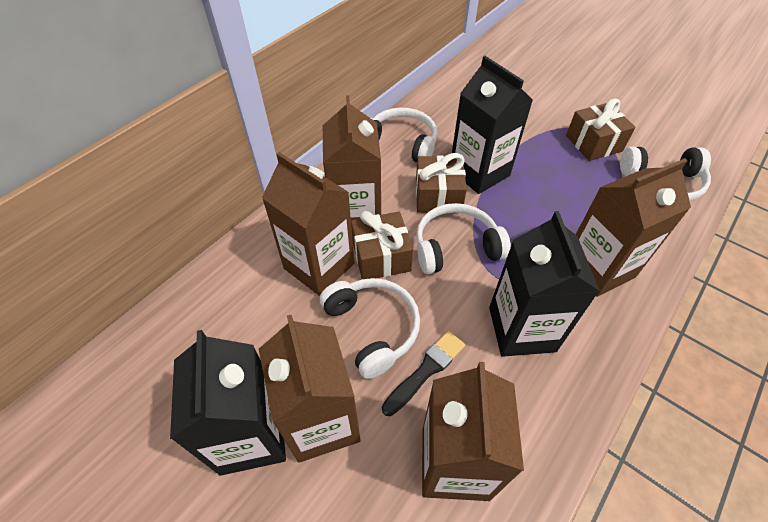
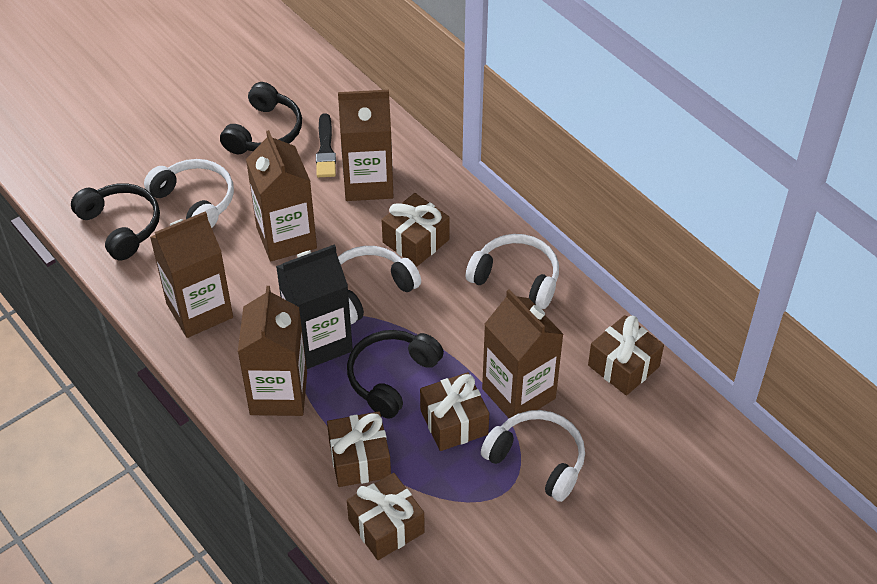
black carton: [170,330,286,476] [452,56,533,194] [489,211,600,357] = 3 -> [276,244,353,369] = 1
black headphones: none = 0 -> [71,183,160,260] [220,82,302,154] [347,330,444,419] = 3
brown gift: [351,211,413,279] [416,153,467,213] [566,98,636,161] = 3 -> [327,411,391,487] [347,473,425,560] [382,193,450,267] [420,372,489,451] [588,315,664,395] = 5

